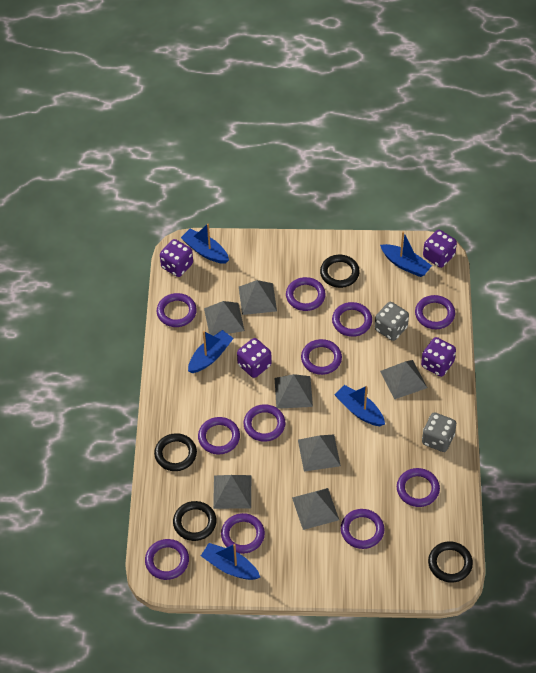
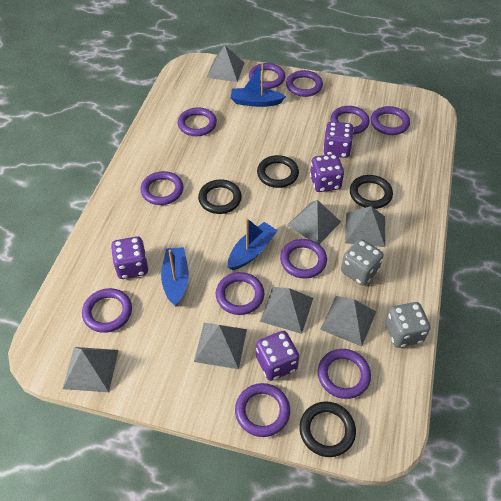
blue boat: [181,223,229,264] [188,330,234,373] [201,543,260,580] [334,385,385,426] [380,231,432,277] = 5 -> [161,247,189,306] [228,218,278,270] [231,62,286,107] = 3

